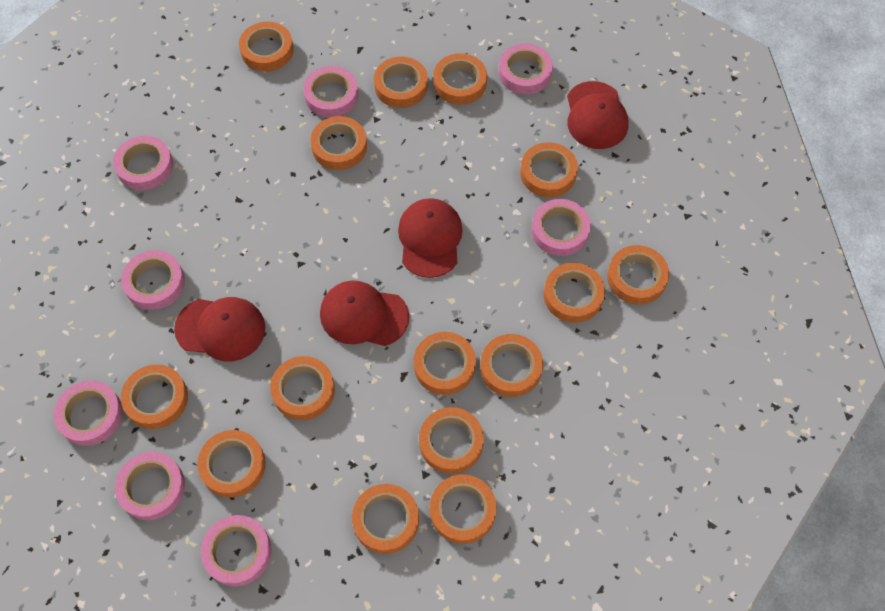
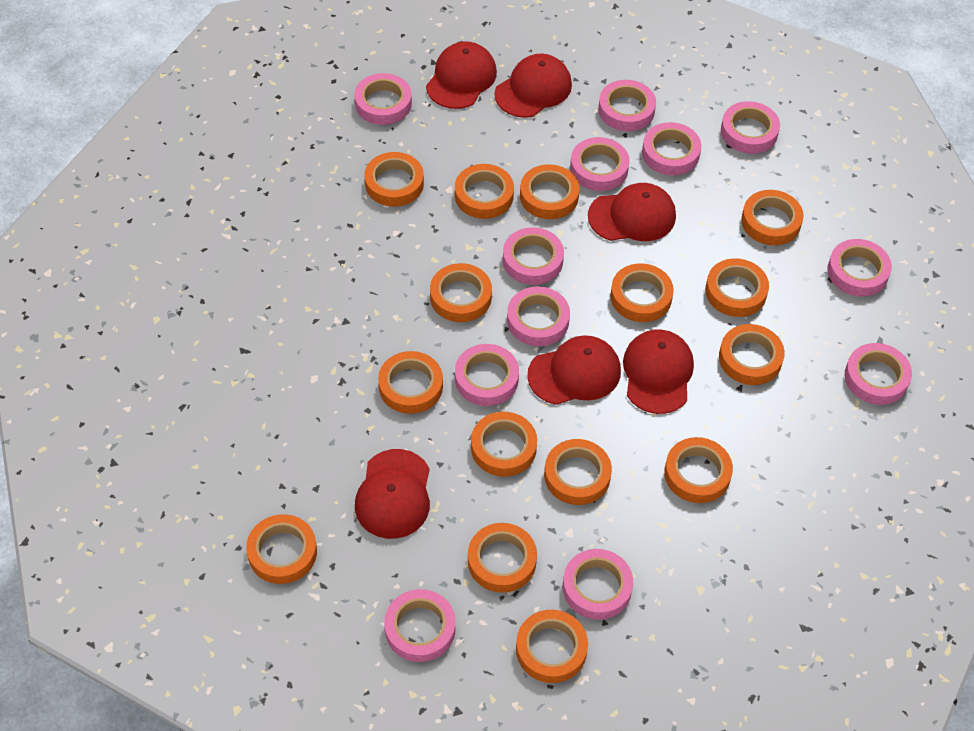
pink tape: [54,381,123,446] [113,136,173,190] [115,452,185,520] [121,250,185,310] [201,515,271,587] [303,66,358,118] [499,44,553,94] [531,199,591,256] = 8 -> [354,73,412,125] [384,589,456,662] [455,344,519,406] [503,227,564,285] [507,286,570,346] [563,549,633,620] [570,137,630,191] [598,80,656,131] [642,122,701,176] [721,101,780,154] [827,239,892,296] [845,343,912,405] = 12
red cap: [174,297,265,361] [320,280,409,346] [398,198,463,278] [567,81,629,149] = 4 -> [355,449,430,539] [426,41,497,109] [495,54,572,118] [527,335,621,405] [588,183,676,241] [623,329,694,414] = 6

